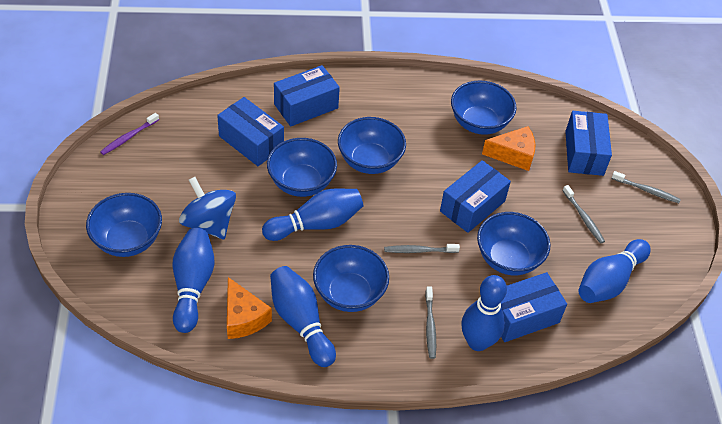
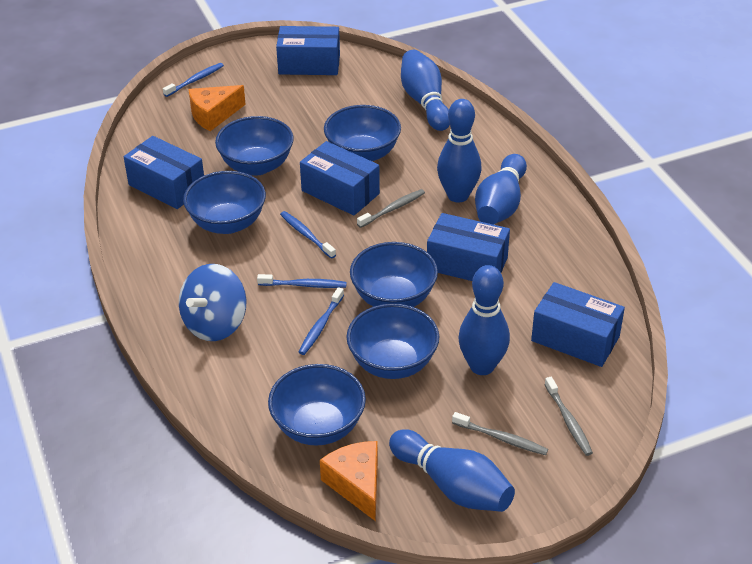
blue toothbrush: none = 0 -> [163,63,224,97] [257,274,347,288] [280,211,336,259] [299,287,344,355] = 4
grey toothbrush: [384,244,460,253] [425,286,436,359] [563,185,605,244] [612,171,681,203] = 4 -> [357,189,425,228] [452,412,548,455] [544,377,593,456] = 3
purple toothbrush: [100,113,159,155] = 1 -> none = 0

